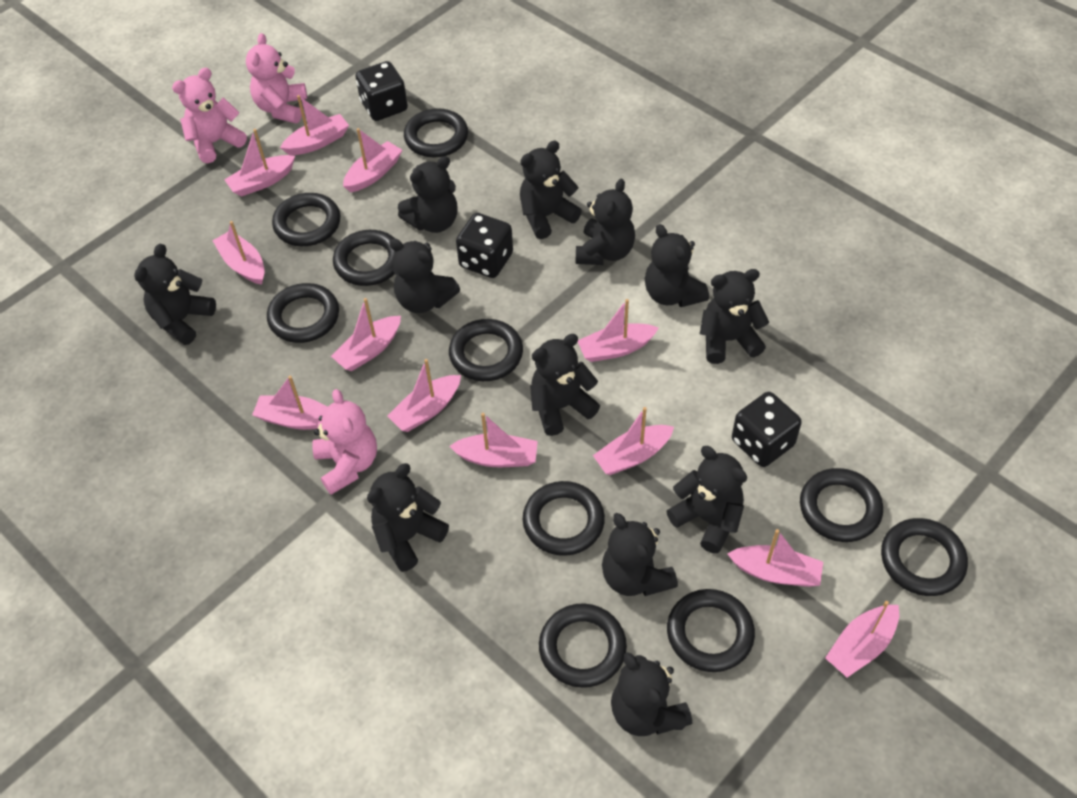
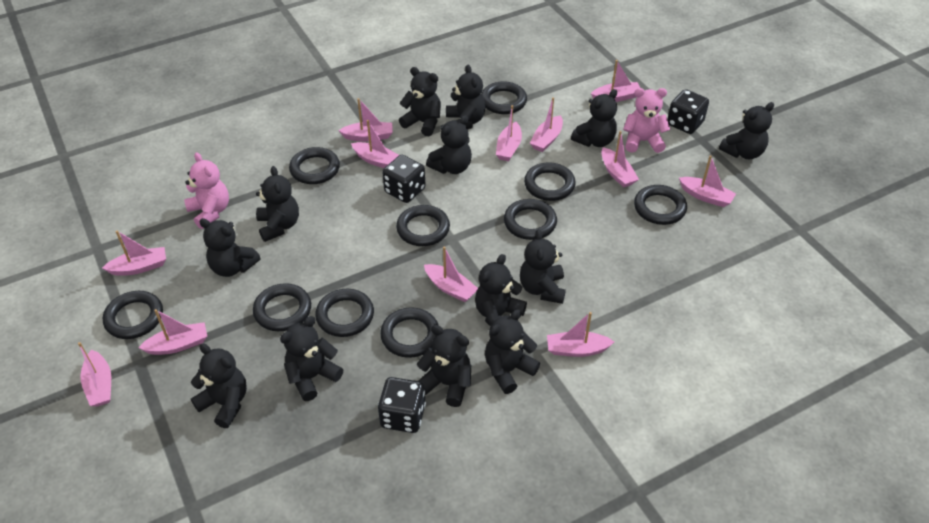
black teddy bear: [134,244,216,345] [367,463,449,572] [389,238,460,313] [398,156,458,233] [520,141,582,239] [530,334,600,436] [576,179,635,265] [602,513,678,596] [611,652,692,736] [645,224,709,307] [667,446,747,554] [700,269,769,364] = 12 -> [191,344,247,428] [199,218,261,277] [256,166,299,242] [280,316,343,401] [399,67,441,136] [417,325,471,407] [426,115,472,174] [446,65,486,129] [475,254,527,327] [485,309,540,394] [520,229,566,304] [571,89,617,147] [719,102,774,159] = 13
pink teddy bear: [172,68,247,163] [246,33,307,123] [312,389,377,495] = 3 -> [184,152,229,229] [623,88,670,153] = 2

